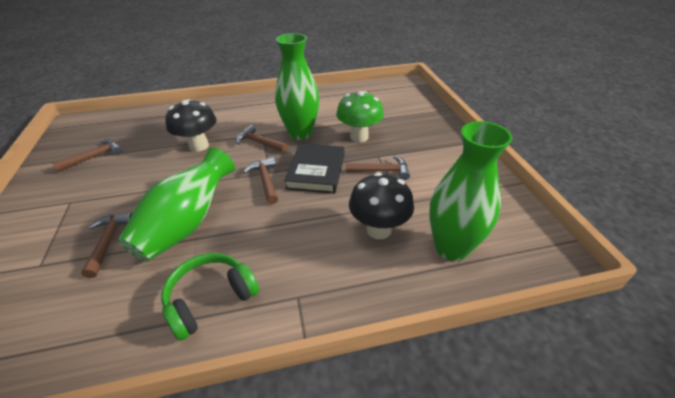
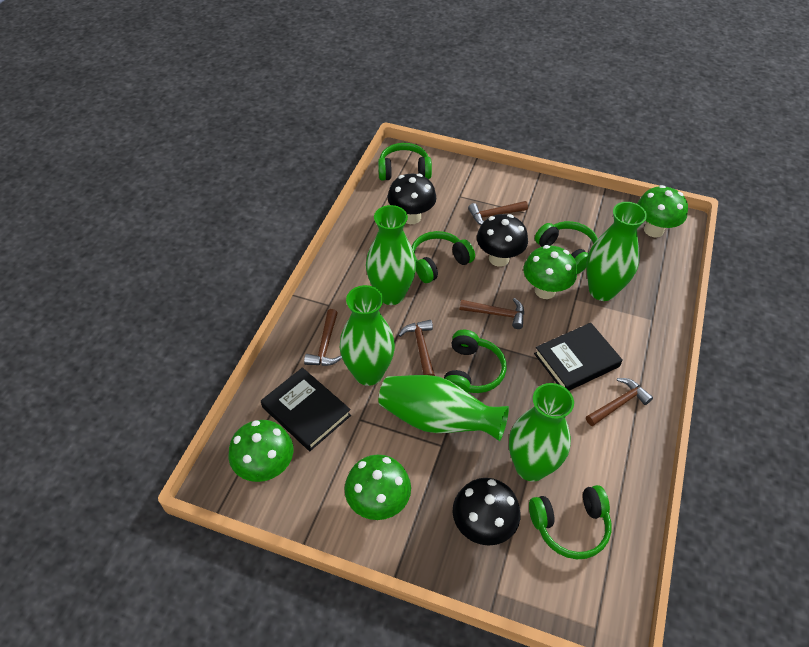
black book: [284,144,344,194] = 1 -> [261,367,351,451] [534,323,622,391] = 2
black mushroom: [165,99,216,152] [349,172,414,239] = 2 -> [388,174,436,224] [453,478,520,546] [477,214,528,267] = 3
green headphones: [161,253,259,341] = 1 -> [378,143,432,181] [412,231,475,283] [444,330,506,393] [529,485,612,559] [535,221,598,274] = 5
green mushroom: [336,91,384,142] = 1 -> [229,420,293,482] [344,455,411,520] [524,245,577,299] [637,185,688,238] = 4
green vase: [118,147,235,262] [275,33,319,140] [429,121,512,261] = 3 -> [340,285,395,386] [366,205,416,305] [378,375,509,441] [509,383,574,482] [586,202,647,301] = 5

